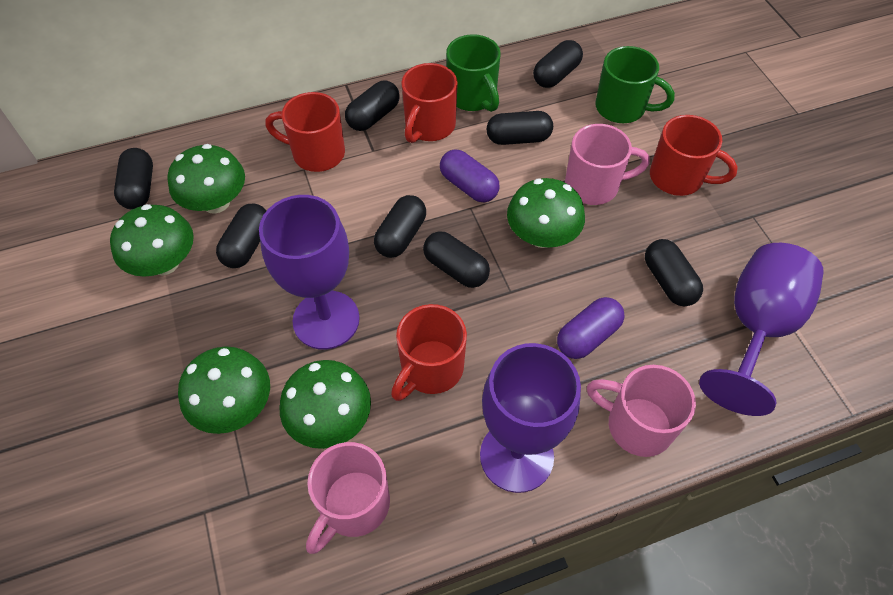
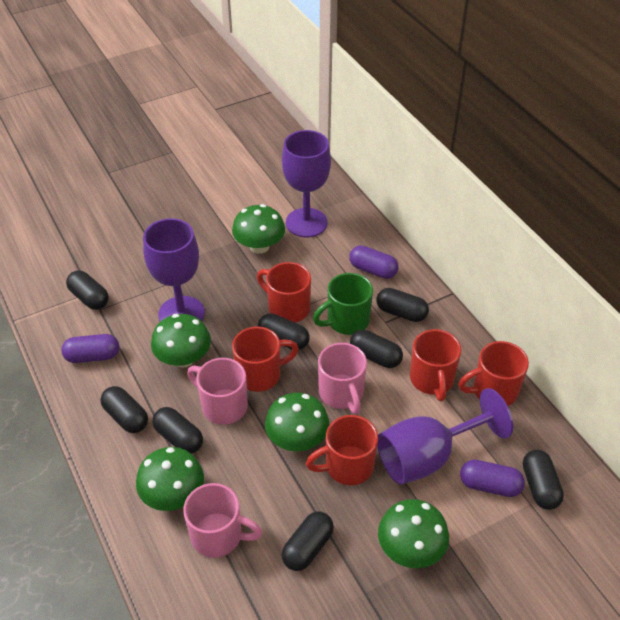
green mug: [446,34,501,112] [596,46,675,123] = 2 -> [313,273,373,335] = 1
purple capsule: [440,149,500,202] [557,297,625,359] = 2 -> [61,334,119,363] [349,245,399,279] [460,460,525,497] = 3
red mug: [265,92,345,172] [391,304,467,401] [401,63,458,143] [650,115,738,196] = 4 -> [232,327,299,392] [257,262,311,323] [306,415,378,485] [410,329,461,401] [458,341,529,406] = 5

